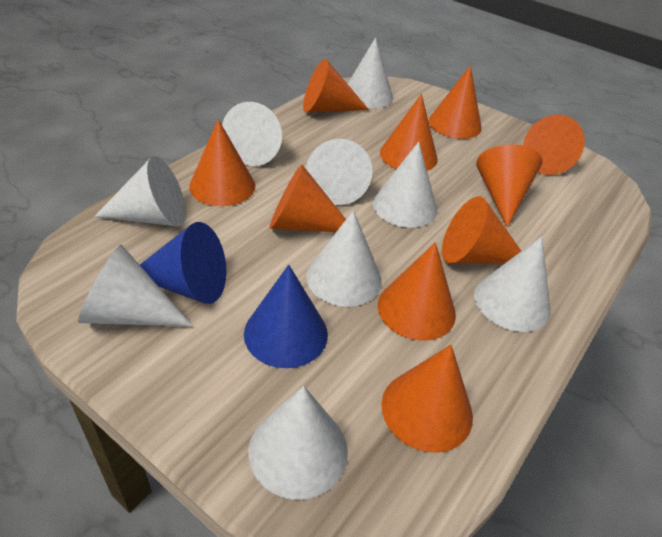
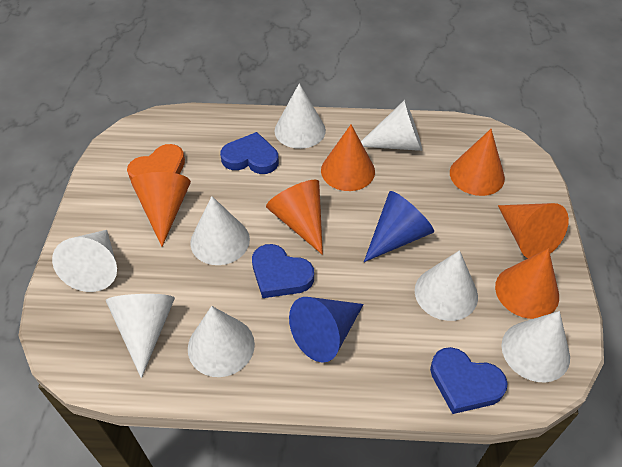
blue heart: none = 0 -> [220,132,279,174] [252,244,314,298] [430,347,508,414] = 3
orange cone: [189,119,255,206] [270,164,346,232] [303,59,369,112] [378,242,456,341] [380,94,438,171] [381,345,473,453] [429,66,482,139] [442,196,521,264] [476,144,543,228] [523,115,585,175] = 10 -> [131,172,191,246] [266,180,323,255] [321,125,375,191] [450,129,505,196] [495,248,559,319] [498,203,569,258] = 6
orange heart: none = 0 -> [127,144,185,180] = 1
white cone: [78,245,193,326] [94,156,186,226] [222,102,282,166] [249,386,348,500] [306,139,373,205] [306,210,381,307] [348,37,393,108] [373,142,437,228] [474,236,551,332] = 9 -> [52,230,117,292] [106,294,175,378] [188,306,255,377] [190,196,250,265] [275,83,326,149] [361,100,422,151] [415,250,478,321] [502,311,570,383] = 8

